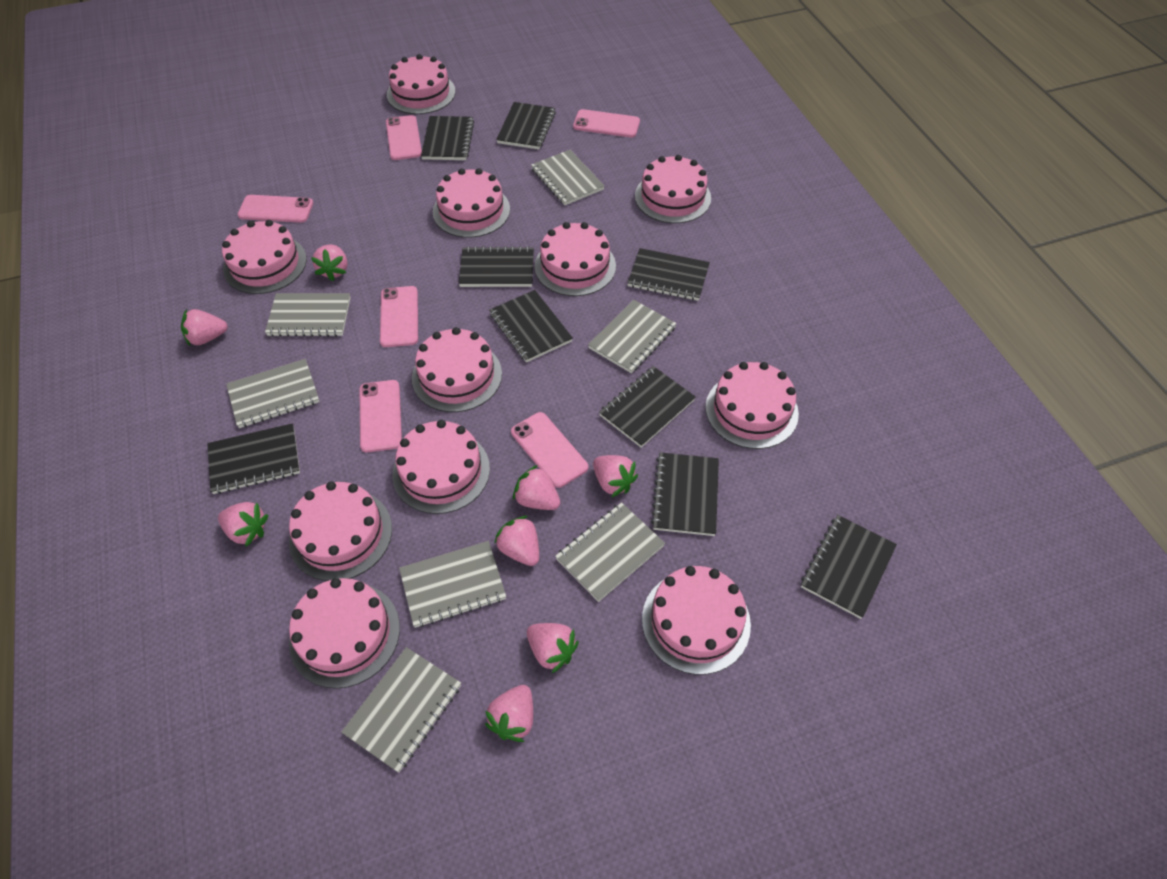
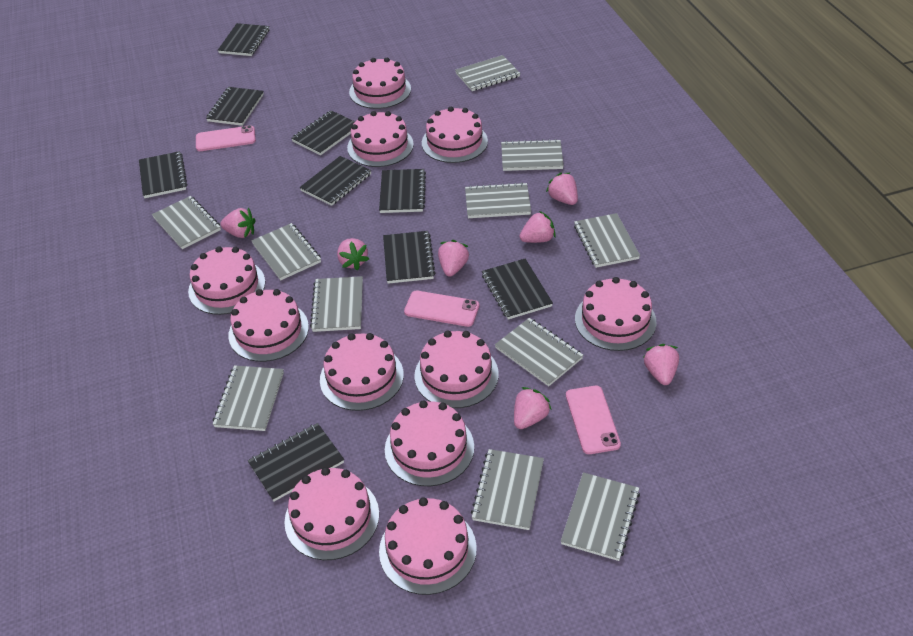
grey notebook: [226,359,320,428] [265,293,351,337] [341,647,461,773] [399,541,506,628] [531,150,605,205] [555,502,665,602] [588,299,677,373] = 7 -> [152,196,221,249] [213,365,284,431] [251,223,321,280] [310,276,363,332] [455,55,520,91] [465,182,531,218] [471,449,544,530] [495,318,583,386] [501,139,564,171] [561,472,640,561] [574,213,640,268] = 11
pink phone: [237,195,313,223] [359,380,402,453] [380,286,418,347] [386,115,422,160] [511,412,588,488] [573,109,640,138] = 6 -> [196,125,256,151] [404,291,479,327] [566,386,621,454] = 3
pink strawberry: [181,309,228,346] [218,502,268,547] [311,244,347,281] [485,685,533,742] [494,516,539,566] [513,465,560,510] [527,623,579,673] [593,455,638,498] = 8 -> [220,208,256,238] [337,238,369,270] [438,240,469,277] [514,387,552,429] [520,211,556,243] [546,173,578,205] [643,344,679,385] = 7

